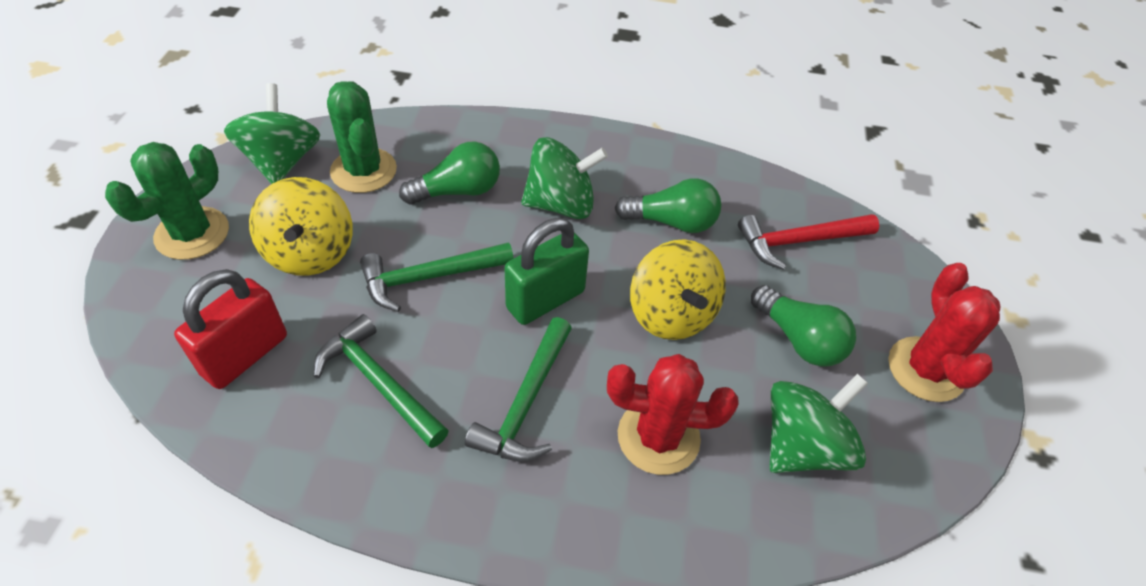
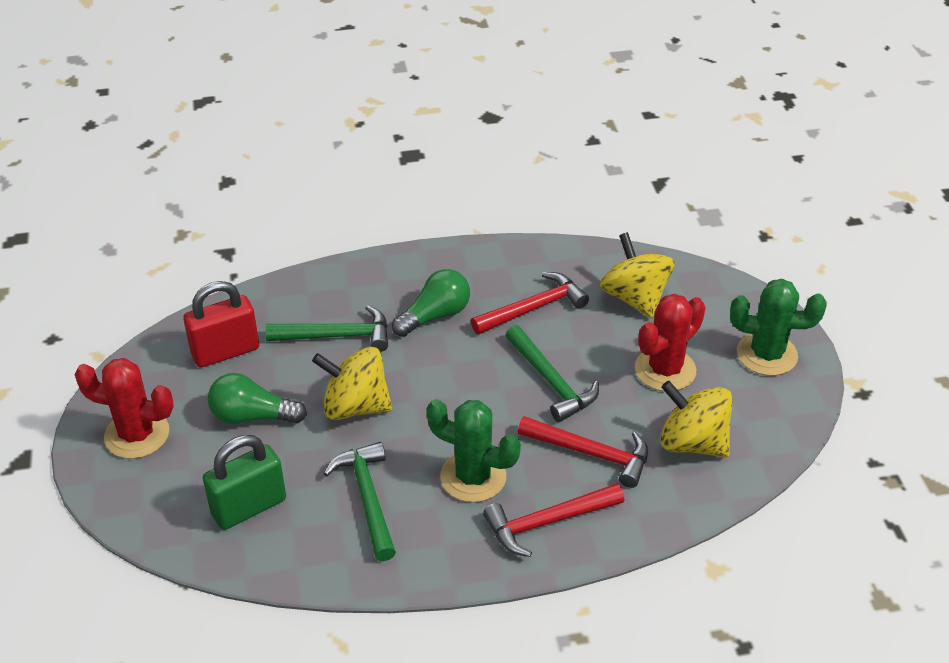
green light bulb: [399,142,500,205] [615,178,721,233] [751,285,856,367] = 3 -> [208,373,307,424] [392,269,470,337] = 2
green spinning top: [224,83,320,184] [521,137,608,219] [769,374,868,473] = 3 -> none = 0
red hammer: [738,214,879,270] = 1 -> [471,272,589,334] [483,483,624,557] [518,416,648,488] = 3
yellow spinning top: [249,177,353,276] [630,239,726,340] = 2 -> [312,347,392,420] [600,232,675,318] [660,381,733,457] = 3

